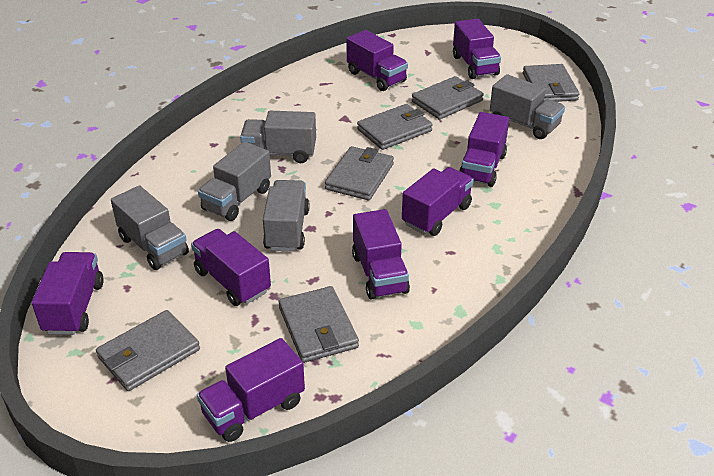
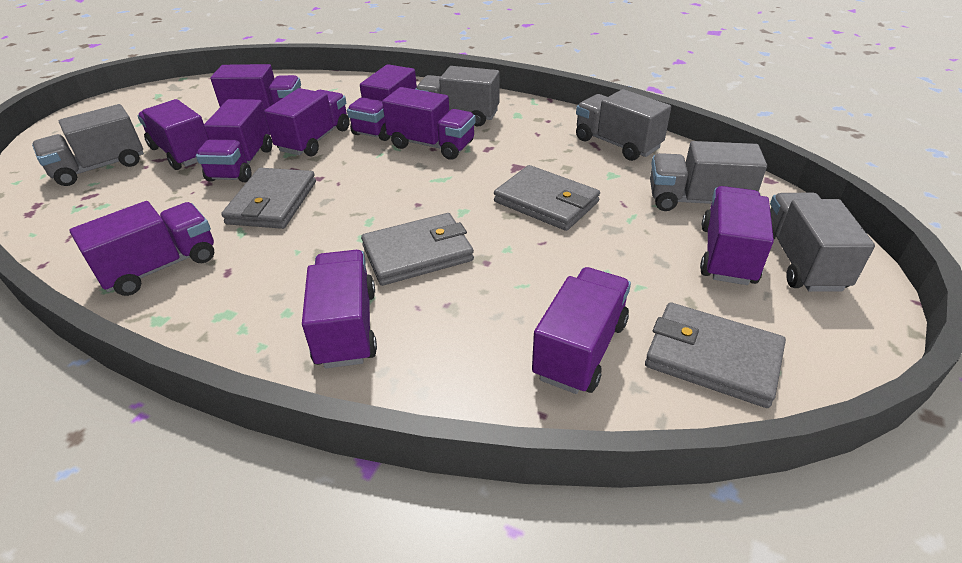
grey wallet: [96,310,200,391] [279,286,359,363] [325,146,394,200] [357,104,433,150] [412,76,484,120] [523,64,580,102] = 6 -> [221,168,316,229] [361,213,474,286] [494,165,600,231] [645,302,786,408] = 4
purple truck: [32,252,104,335] [191,229,271,306] [197,338,305,442] [347,30,408,91] [352,209,410,300] [402,167,474,236] [453,19,501,79] [459,112,509,187] = 8 -> [70,201,214,296] [138,99,209,170] [196,99,272,182] [210,64,301,110] [264,88,350,157] [302,250,377,368] [347,64,417,141] [382,87,476,160] [532,267,631,394] [700,186,774,285] = 10

